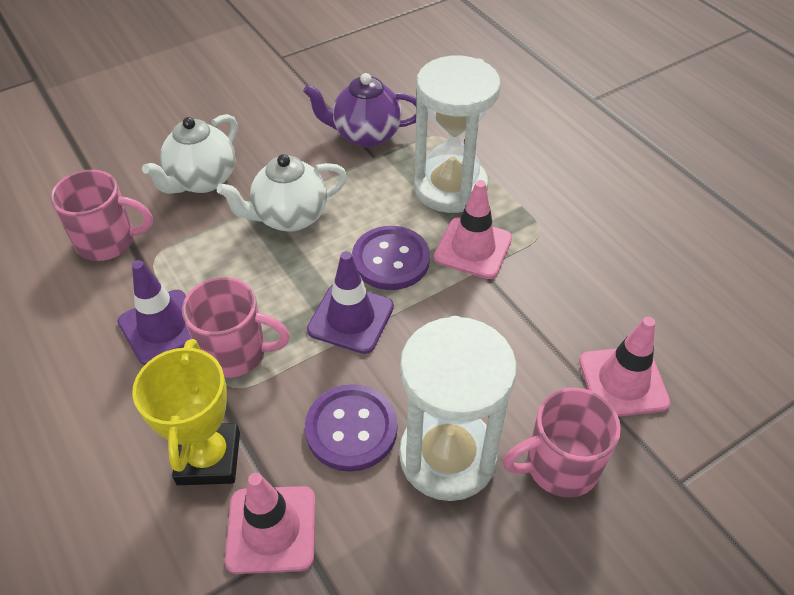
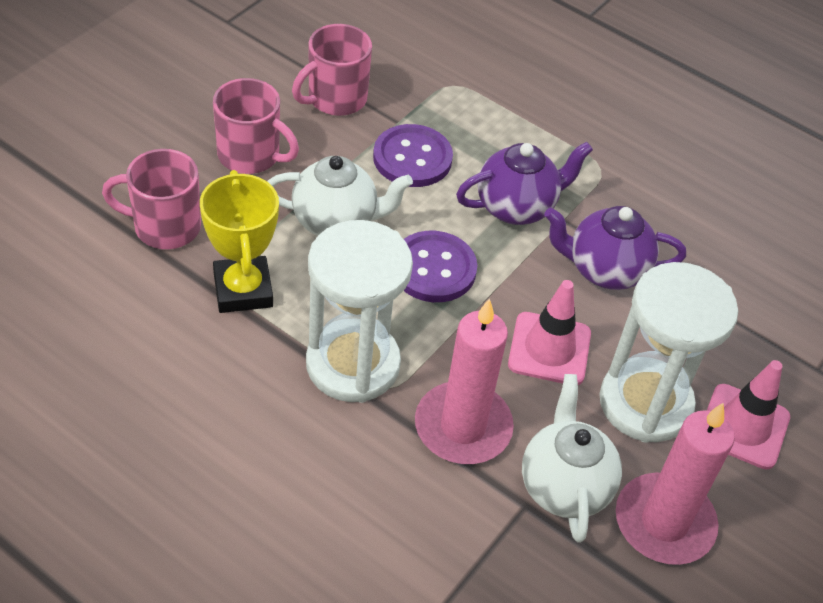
pink candle: none = 0 -> [415,298,514,464] [616,403,735,565] = 2
pink traffic cone: [225,473,315,574] [434,180,512,279] [579,317,671,416] = 3 -> [508,280,591,385] [707,360,790,469] = 2
purple teapot: [303,73,417,148] = 1 -> [456,142,593,225] [544,206,686,290] = 2
purple traffic cone: [118,260,191,365] [307,251,394,354] = 2 -> none = 0

